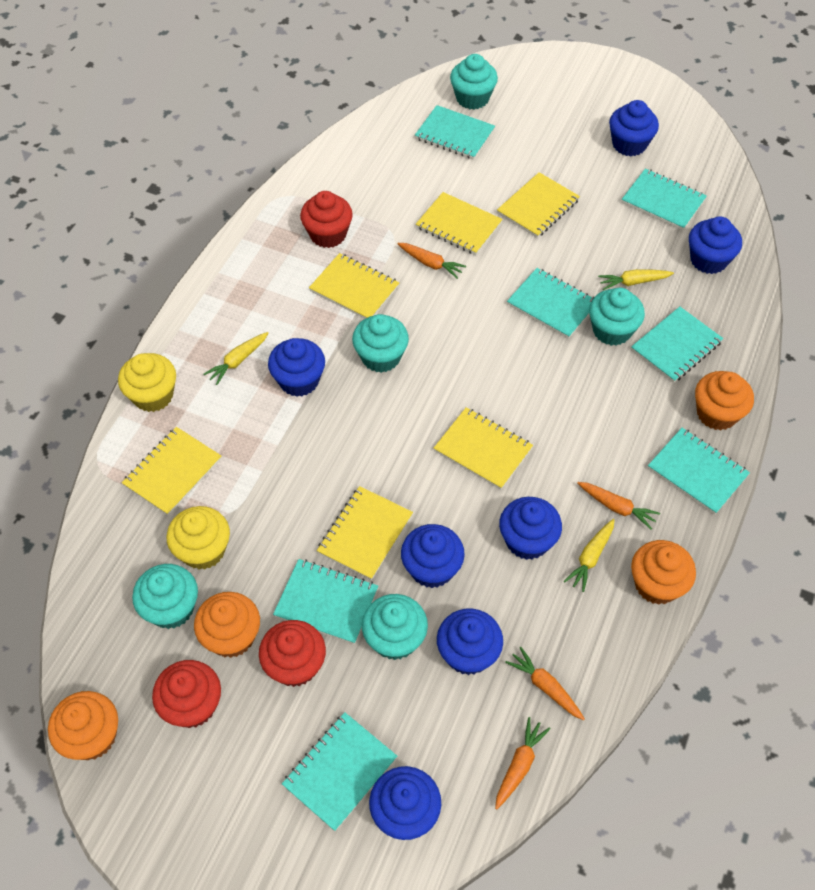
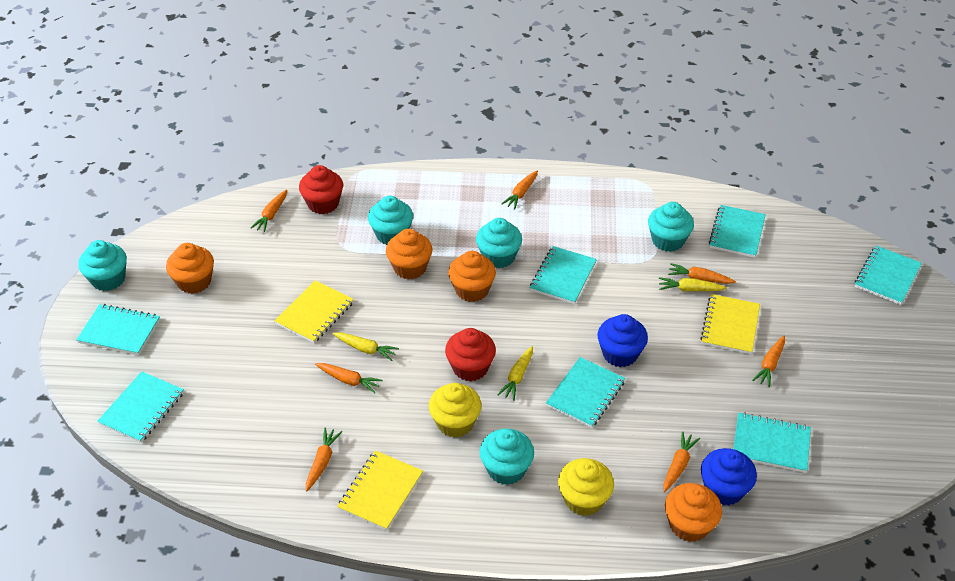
blue cupcake: [268,338,325,397] [369,766,441,840] [401,524,465,588] [437,609,503,675] [499,497,562,560] [609,100,659,156] [689,216,742,274] = 7 -> [598,314,648,367] [701,448,757,505] = 2
orange carrot: [397,243,466,279] [495,717,551,809] [505,647,585,720] [577,482,660,530] = 4 -> [251,189,287,232] [306,427,342,491] [315,363,383,393] [502,170,538,209] [663,431,700,492] [668,263,736,284] [752,335,785,387] = 7
red cupcake: [152,660,221,728] [259,620,326,687] [300,191,353,248] = 3 -> [299,165,343,214] [445,328,496,381] = 2
yellow notebook: [122,427,221,516] [309,253,400,319] [317,486,413,580] [416,192,502,255] [434,407,533,490] [497,172,580,238] = 6 -> [275,280,354,343] [337,450,423,531] [700,294,760,354] = 3

